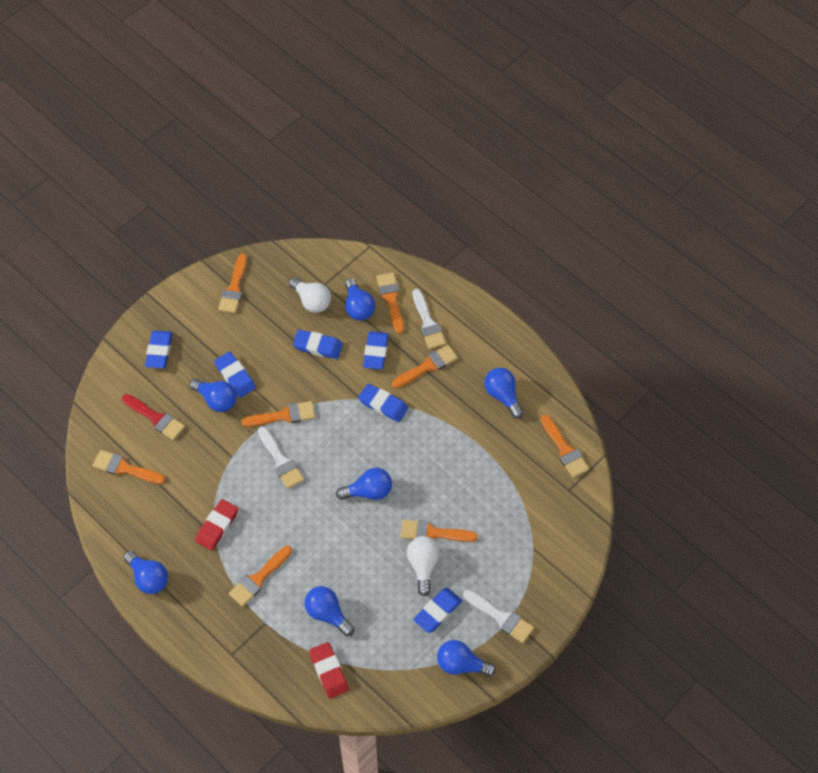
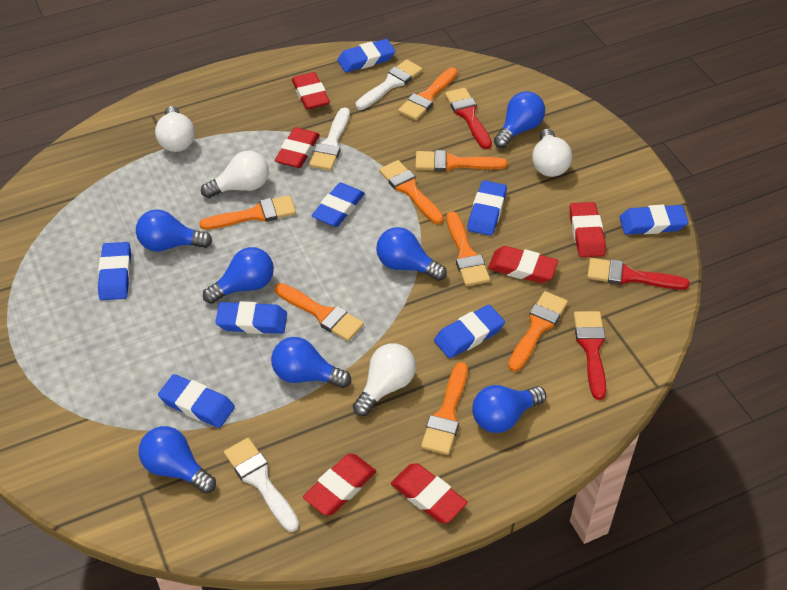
blue eraser: [145,330,173,368] [214,352,256,398] [293,330,343,359] [358,384,408,422] [363,331,389,370] [413,588,462,633] = 6 -> [98,242,131,300] [158,374,235,428] [215,301,287,334] [311,183,365,227] [337,39,395,73] [434,305,505,359] [467,180,507,236] [619,205,689,235] = 8
red brush: [122,394,185,440] = 1 -> [445,88,492,149] [574,311,606,400] [587,258,690,290] = 3
red eraser: [195,499,238,551] [309,642,349,699] = 2 -> [275,127,320,168] [292,72,330,110] [303,454,376,515] [391,463,468,523] [488,246,558,283] [570,202,606,257] = 6
white light bulb: [289,277,331,313] [407,536,440,596] = 2 -> [155,106,195,152] [201,151,269,198] [353,343,416,416] [532,129,572,177] = 4

